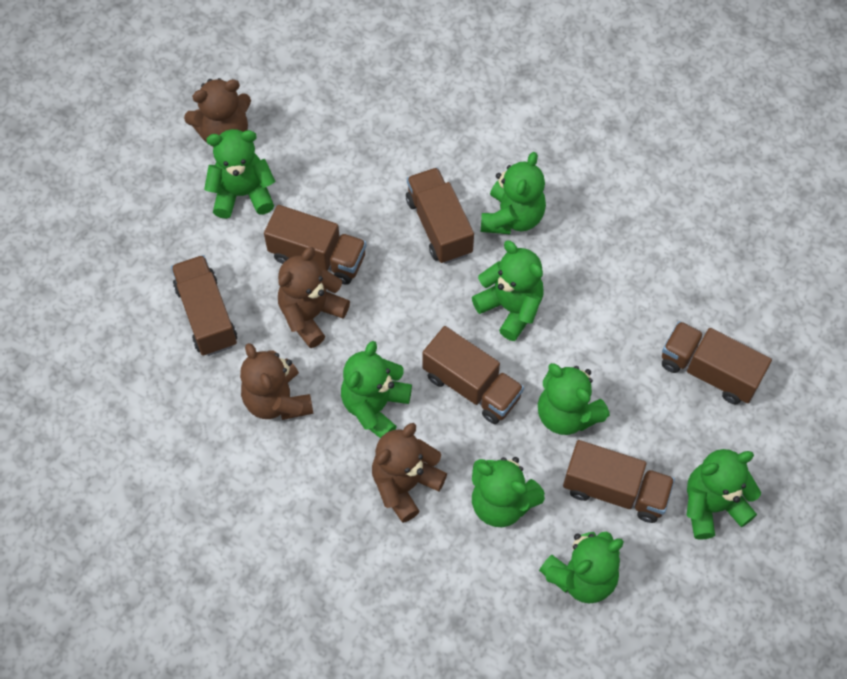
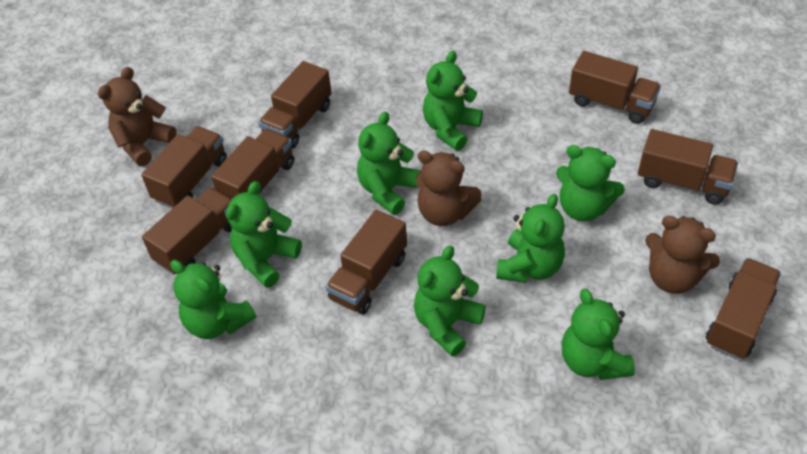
brown teddy bear: [184,78,251,147] [240,343,314,420] [278,247,350,348] [372,423,447,523] = 4 -> [98,67,177,166] [416,150,482,226] [645,216,720,294] = 3
brown truck: [171,255,237,356] [264,205,366,285] [406,167,474,264] [422,326,524,424] [563,440,675,523] [662,321,772,404] = 6 -> [141,126,227,208] [142,187,232,275] [211,129,294,199] [258,61,332,149] [326,210,407,314] [569,51,661,124] [638,129,738,205] [706,258,781,359] = 8

